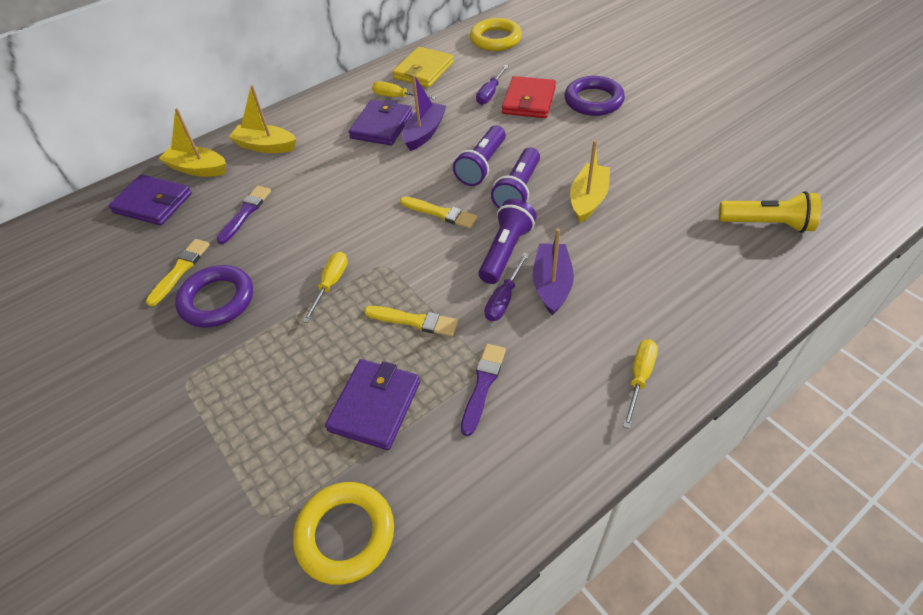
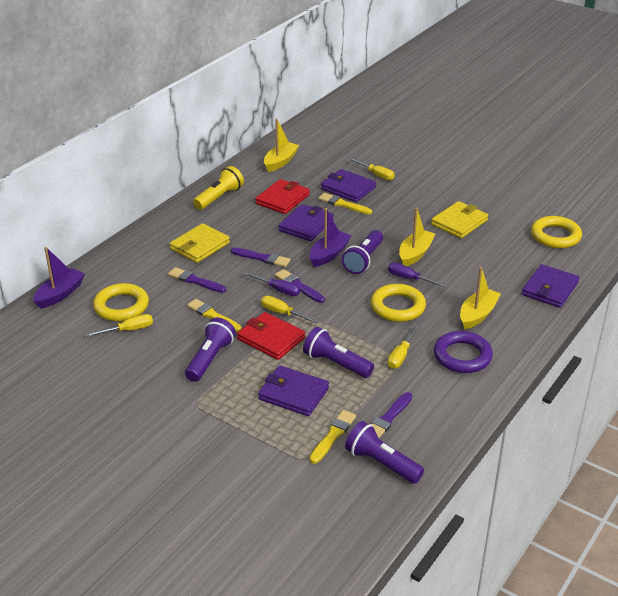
purple brush: [217,186,271,244] [461,344,506,436] = 2 -> [168,267,226,293] [231,247,291,267] [275,269,325,303] [371,392,413,438] = 4
purple flashlight: [453,126,506,186] [479,199,537,284] [491,148,540,208] = 3 -> [185,318,236,382] [303,327,374,378] [342,230,383,274] [345,421,424,484] = 4
purple ring: [175,265,253,328] [565,76,625,116] = 2 -> [434,331,493,373] = 1
purple wallet: [108,175,192,226] [325,359,420,450] [349,99,413,145] = 3 -> [258,366,329,416] [279,204,334,241] [321,169,376,202] [522,264,579,308] = 4
red wallet: [502,76,556,118] = 1 -> [237,312,305,360] [255,179,310,214] = 2
yellow ring: [293,482,394,585] [470,18,522,51] = 2 -> [93,283,149,321] [371,284,426,322] [531,216,582,248] = 3
yellow screwdriver: [302,252,348,323] [372,81,436,100] [623,340,658,429] = 3 -> [86,314,153,337] [261,296,318,324] [350,158,395,180] [388,325,420,369] = 4
yellow wallet: [392,47,454,88] = 1 -> [169,223,230,263] [431,201,488,238] = 2

